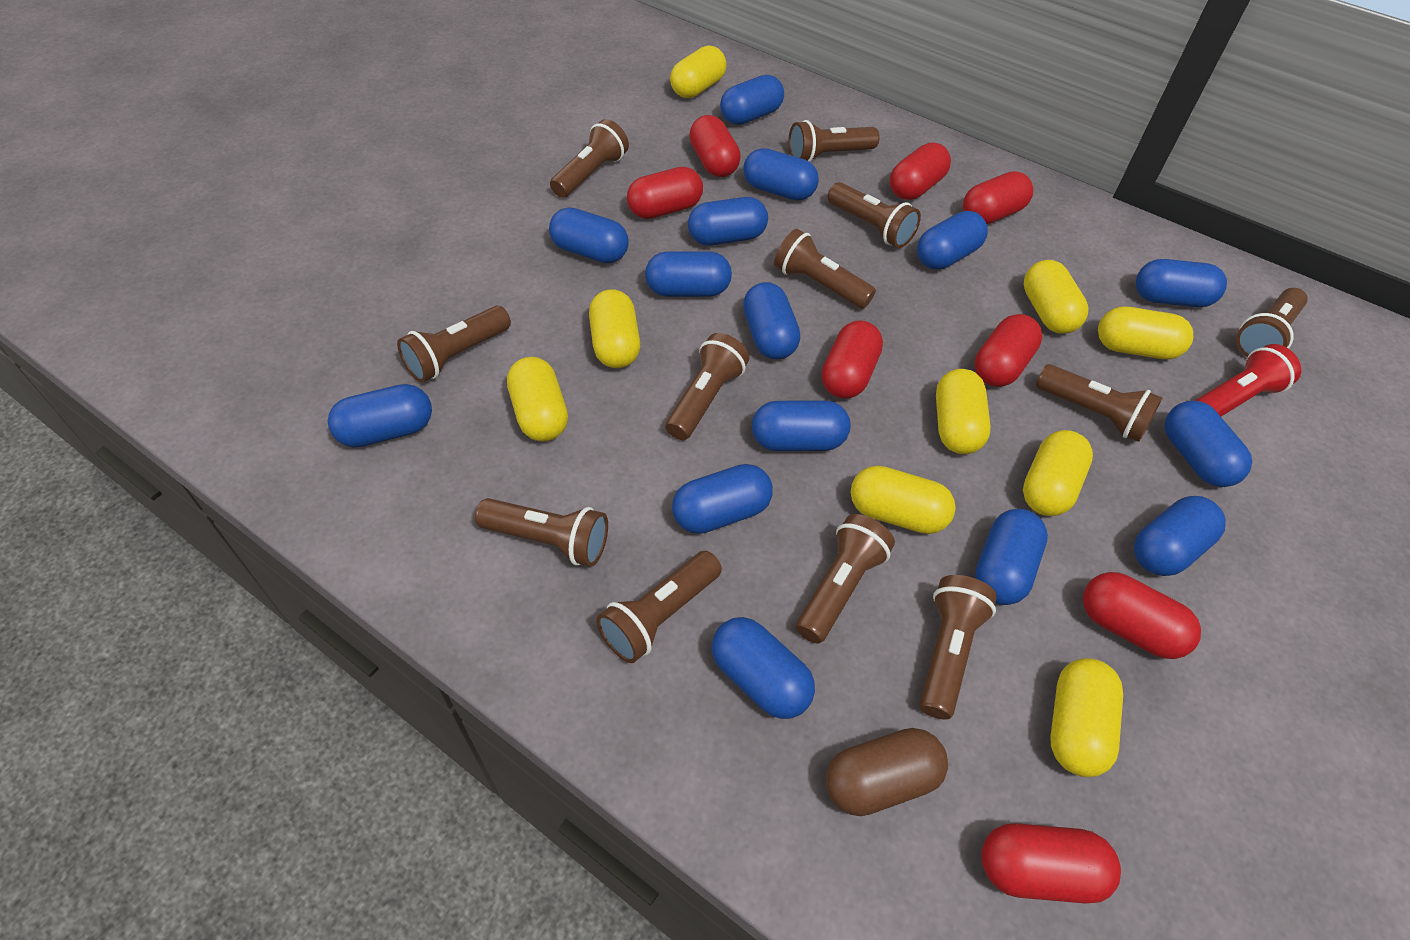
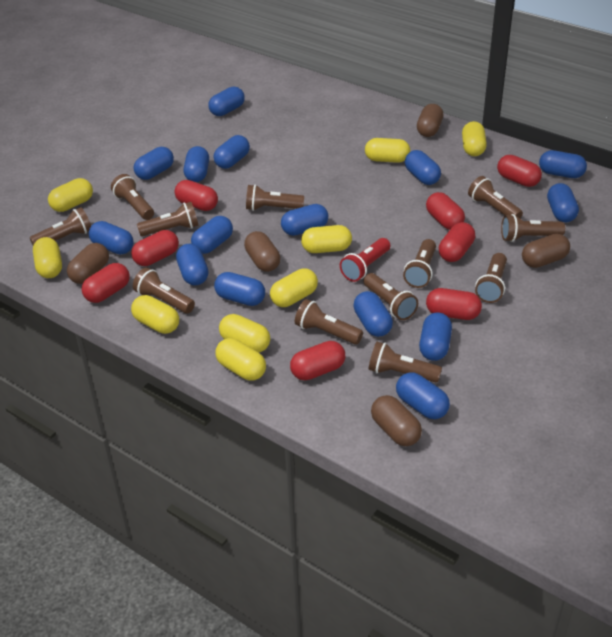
brown capsule: [826,728,948,816] = 1 -> [67,243,109,284] [244,231,280,272] [371,395,422,446] [417,104,443,137] [522,234,570,268] = 5

